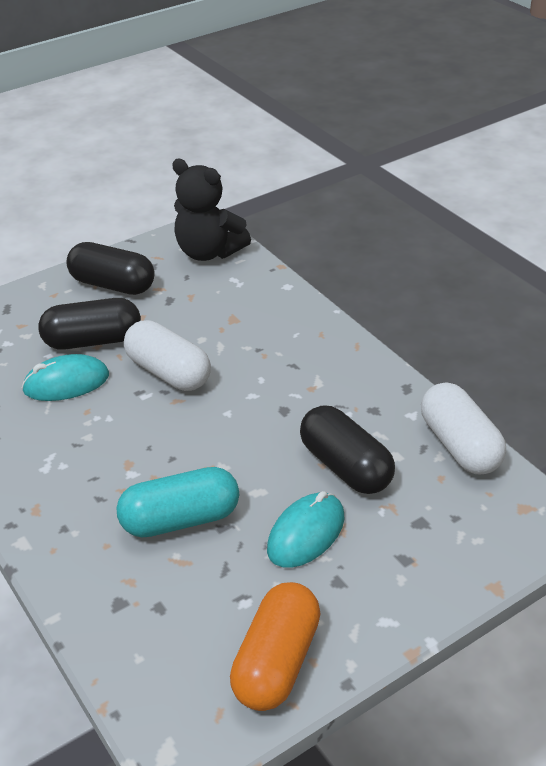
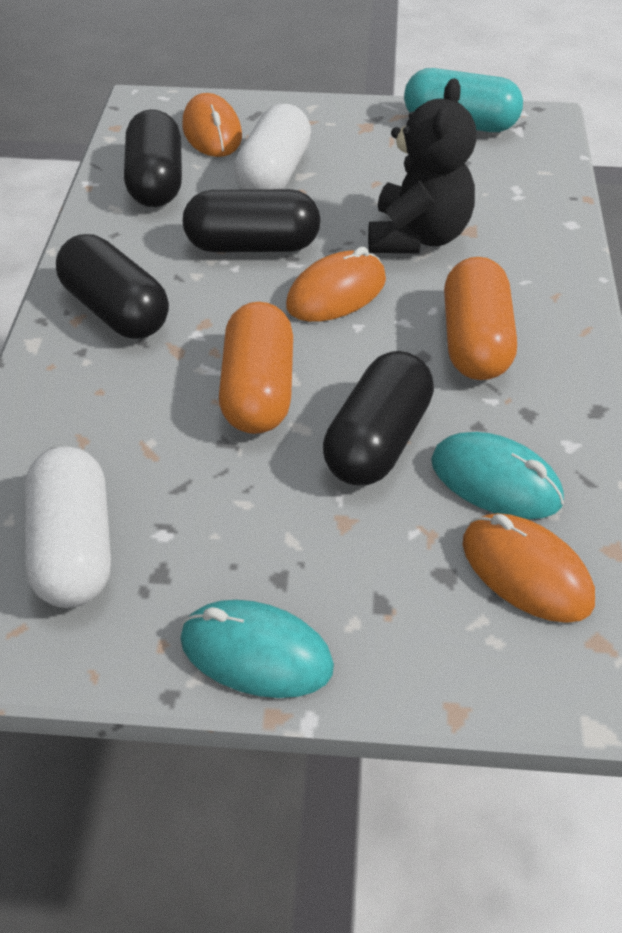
black capsule: [38,298,141,350] [66,242,154,295] [300,405,395,494] = 3 -> [56,234,169,339] [124,109,182,207] [183,189,321,252] [323,351,434,485] = 4
orange capsule: [230,582,320,711] = 1 -> [219,302,293,434] [444,257,517,380] = 2
orange mouse: none = 0 -> [182,93,242,157] [286,247,386,322] [463,513,595,623] = 3

